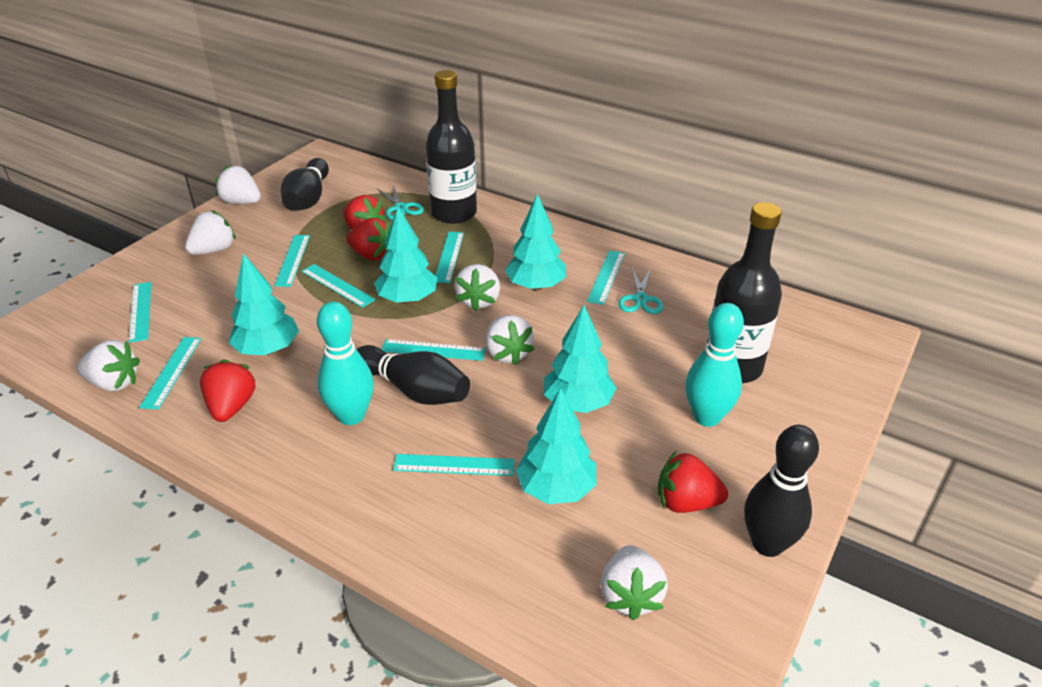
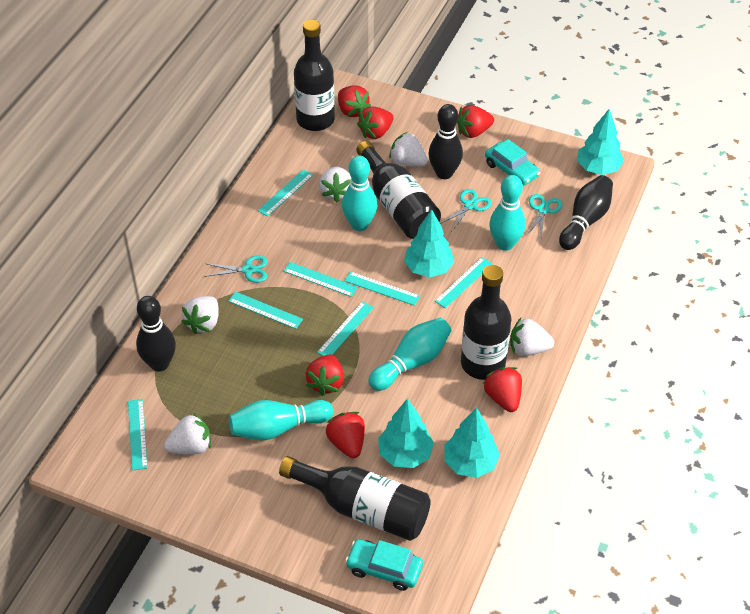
black bottle: [425,70,477,224] [707,202,782,383] = 2 -> [279,456,431,541] [294,20,335,131] [357,141,441,239] [461,265,512,380] = 4
red strawberry: [200,359,256,422] [343,195,387,230] [346,218,390,261] [658,451,728,513] = 4 -> [306,355,344,396] [326,412,365,458] [338,85,371,117] [357,106,394,139] [457,105,494,138] [483,367,522,412] = 6
turquoise bowling pin: [317,301,374,425] [685,303,744,427] = 2 -> [229,400,333,440] [342,155,377,231] [368,318,452,391] [489,175,526,251] = 4
turquoise car: none = 0 -> [345,539,423,591] [485,139,540,185] = 2
turquoise ruler: [129,282,151,343] [139,337,201,410] [274,235,310,287] [301,264,375,308] [381,339,486,361] [393,454,515,476] [435,232,464,283] [587,250,625,305] = 8 -> [128,399,148,471] [228,292,303,329] [258,169,314,217] [284,262,358,297] [317,301,374,356] [344,271,420,306] [435,257,493,308] = 7
turquoise scissors: [377,186,424,220] [618,268,663,314] = 2 -> [205,255,268,283] [440,189,492,231] [526,194,562,239] = 3
turquoise tree: [229,253,299,355] [374,207,438,304] [505,194,566,291] [516,388,596,504] [544,305,616,413] = 5 -> [378,398,434,468] [404,209,454,278] [444,408,500,478] [577,109,624,175] = 4
white strawberry: [77,340,140,391] [185,210,236,255] [215,165,261,204] [454,264,500,312] [486,315,535,365] [600,545,668,620] = 6 -> [164,413,211,454] [181,296,219,334] [319,167,351,202] [389,132,428,167] [510,318,554,356] = 5

